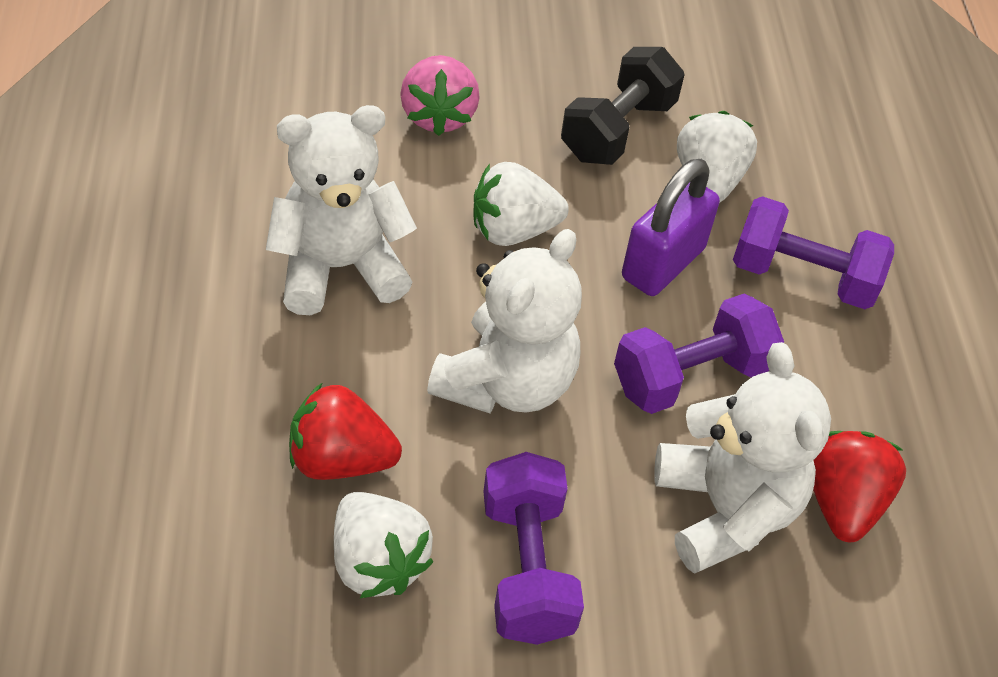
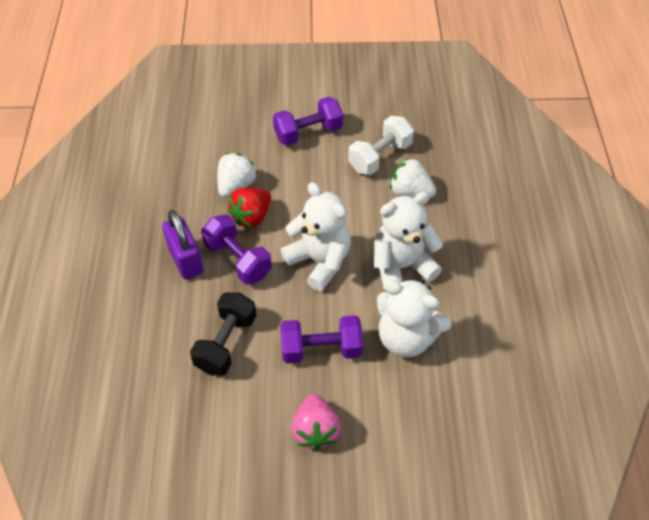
red strawberry: [289,382,402,480] [813,431,906,542] = 2 -> [227,188,271,228] = 1
white dumbbell: none = 0 -> [348,116,414,175] = 1
white strawberry: [334,492,434,598] [473,162,569,246] [677,111,757,202] = 3 -> [217,153,257,198] [390,158,436,198] = 2

